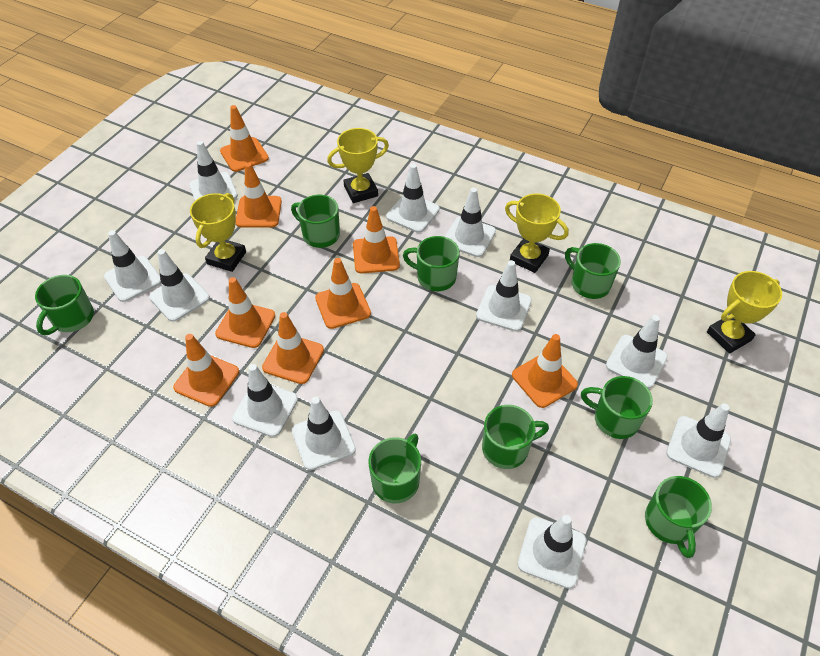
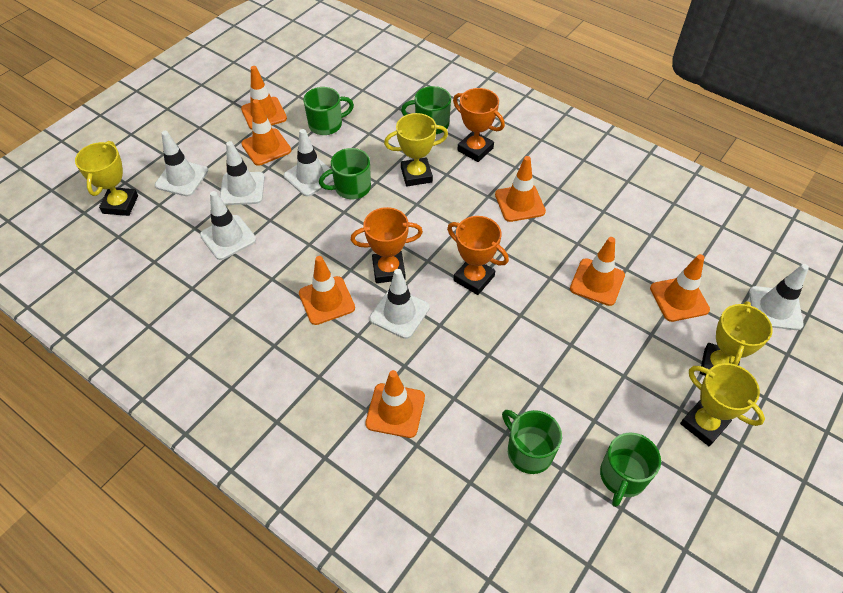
green mug: [35,275,94,335] [291,195,340,248] [369,434,421,504] [403,236,459,291] [482,405,549,469] [565,243,621,299] [581,376,653,439] [645,476,712,558] = 8 -> [303,87,354,135] [319,148,371,199] [401,86,451,134] [502,410,562,474] [600,432,661,507] = 5
orange traffic cone: [173,334,239,407] [215,277,275,348] [220,105,269,172] [236,163,282,227] [262,312,324,384] [315,258,371,329] [353,206,400,273] [512,334,578,408] = 8 -> [241,66,287,130] [241,99,291,166] [299,256,355,325] [365,370,425,438] [495,156,546,222] [570,237,625,306] [650,254,710,322] = 7
orange trophy: none = 0 -> [351,207,423,283] [447,216,509,295] [453,88,505,162] = 3
white traffic cone: [104,230,161,302] [149,249,210,322] [189,141,238,200] [232,364,298,437] [292,397,356,470] [386,164,440,233] [445,188,496,257] [476,260,532,331] [518,515,586,589] [606,315,668,388] [666,403,731,478] = 11 -> [155,131,208,196] [200,191,256,260] [220,141,265,205] [284,129,334,196] [369,269,430,339] [749,264,809,330] = 6

